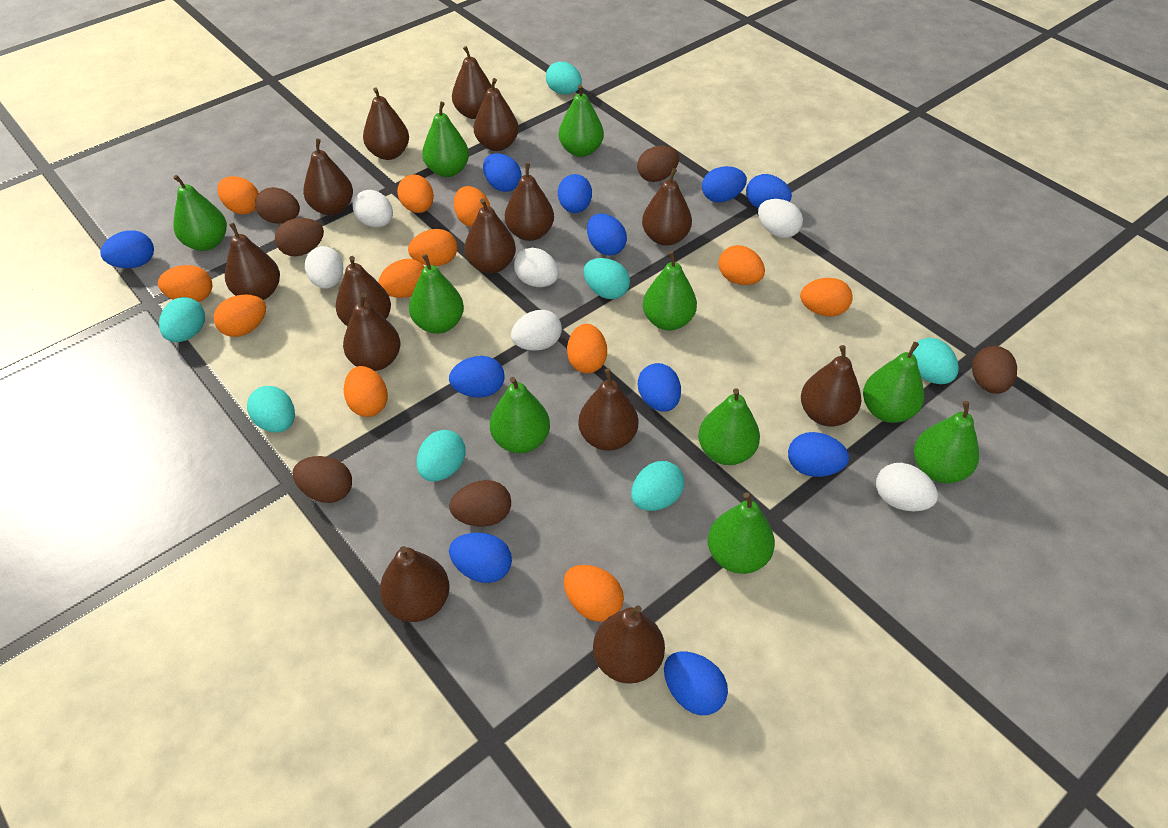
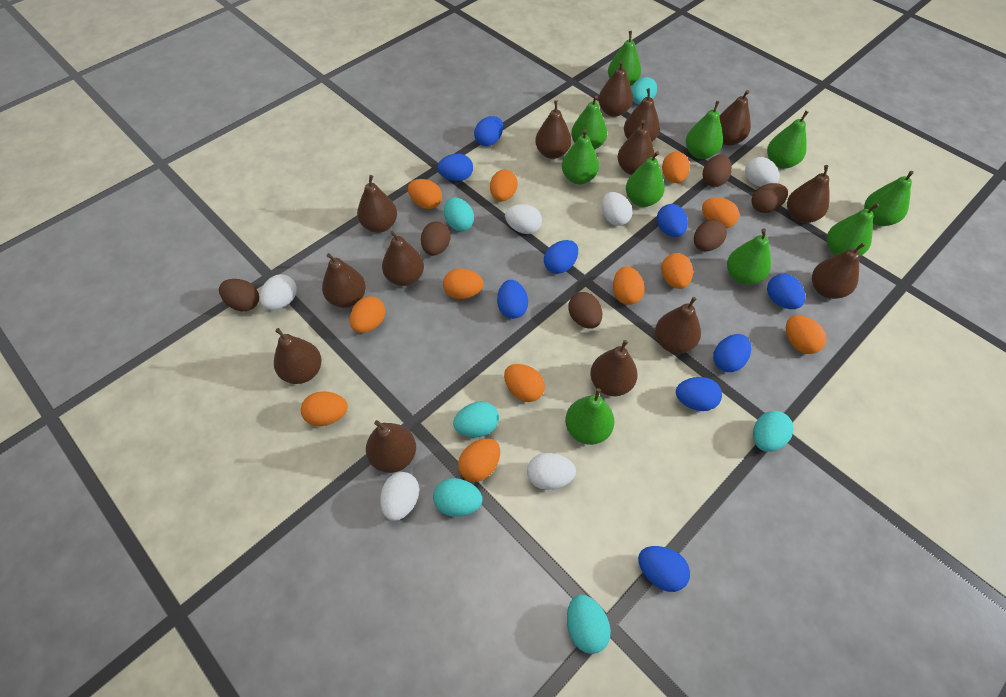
blue egg: [100,230,154,268] [449,356,504,398] [449,533,512,583] [483,153,522,192] [558,174,592,213] [587,214,627,256] [638,363,681,412] [664,652,728,715] [702,166,747,203] [746,174,792,208] [788,432,849,477] = 11 -> [437,154,473,181] [474,116,503,146] [497,280,528,319] [544,240,578,274] [638,546,690,592] [657,204,688,237] [676,377,722,411] [713,334,751,372] [767,274,805,309] = 9
turquoise egg: [159,297,205,342] [247,386,295,433] [417,430,466,481] [546,62,582,94] [584,258,630,299] [631,461,684,511] [913,338,959,384] = 7 -> [433,478,483,517] [444,197,474,231] [453,402,499,437] [567,595,611,654] [631,77,657,104] [753,411,794,452] = 6

